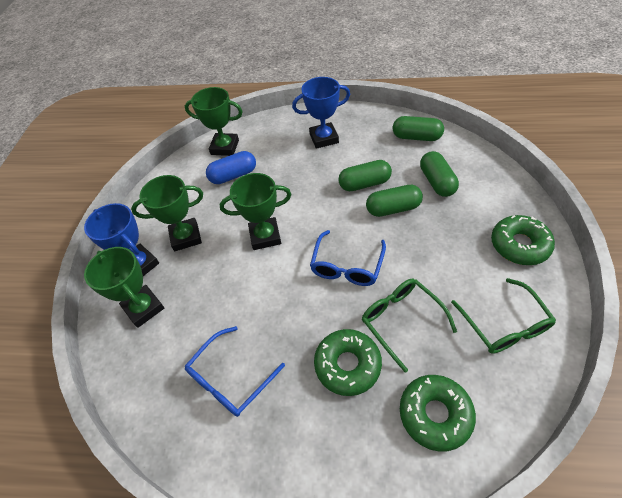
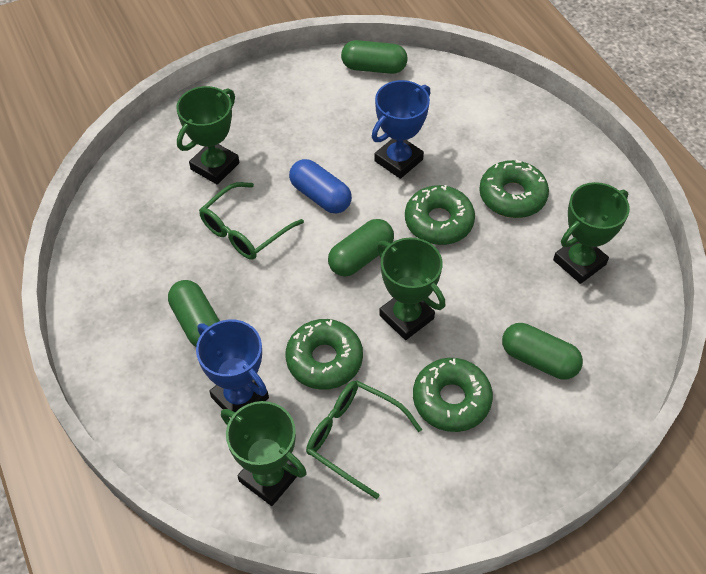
blue glasses: [185,326,285,417] [310,230,386,286] = 2 -> none = 0
green donut: [314,329,382,396] [400,375,476,452] [491,215,555,265] = 3 -> [286,319,363,390] [405,185,475,245] [413,358,493,432] [479,159,549,218] = 4

